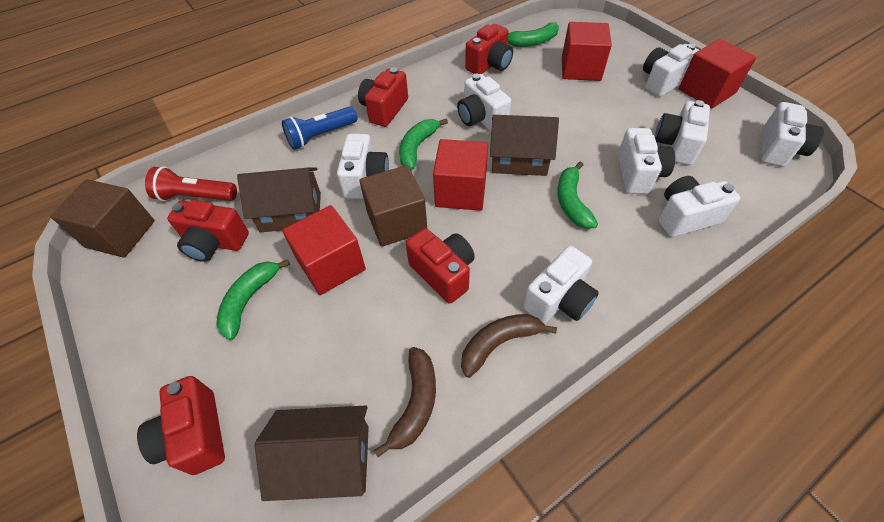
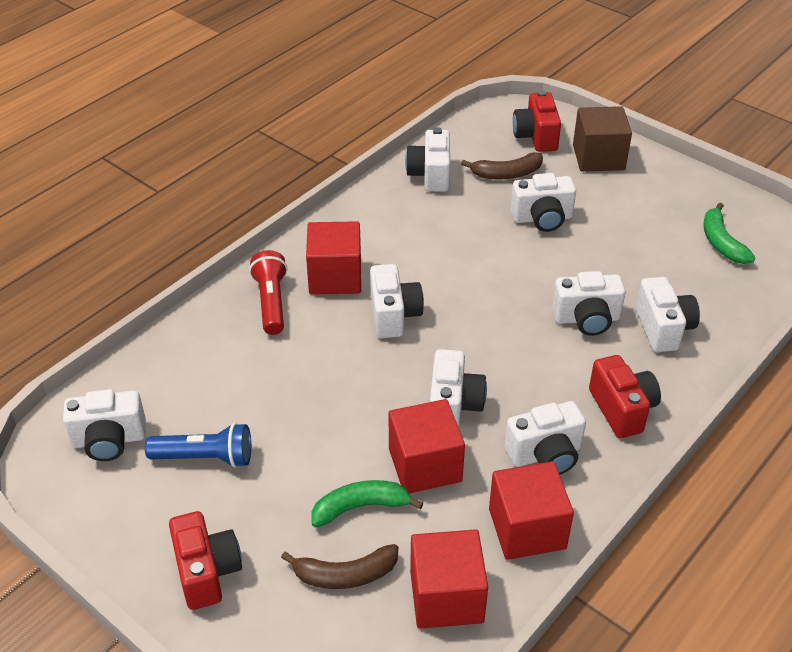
brown cube: [50,179,155,258] [359,165,427,247] = 2 -> [573,106,632,172] = 1
brown house: [237,168,321,232] [255,406,369,501] [490,115,559,176] = 3 -> none = 0
green banana: [216,259,290,340] [399,118,448,170] [508,22,559,47] [557,161,598,229] = 4 -> [311,480,423,528] [703,203,755,264] = 2
red camera: [137,376,225,475] [167,200,249,262] [358,67,408,127] [406,228,475,303] [465,24,513,74] = 5 -> [169,511,242,610] [513,90,561,152] [589,355,661,438] = 3

